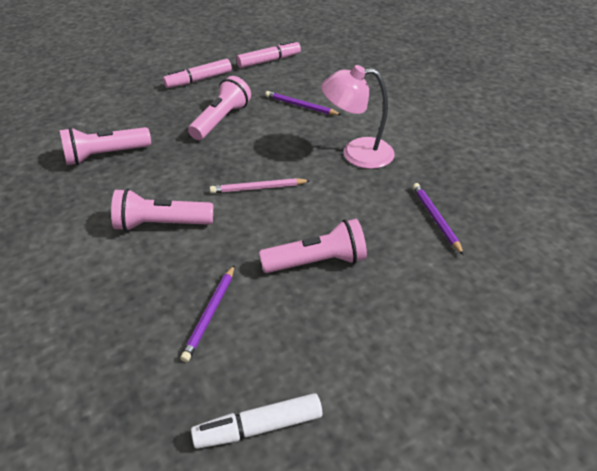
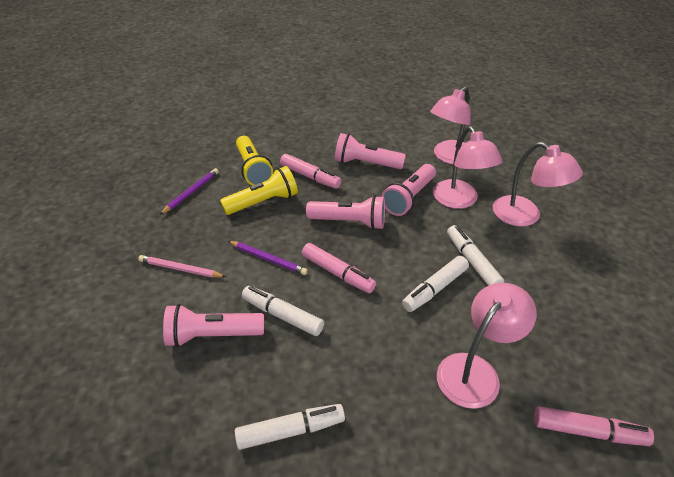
pink lamp: [321,65,395,169] = 1 -> [430,87,471,164] [433,126,502,209] [437,283,537,409] [493,142,583,227] = 4
pink marker: [163,59,232,88] [237,40,301,68] = 2 -> [280,154,341,189] [302,243,376,293] [534,406,654,446] = 3
purple pencil: [180,265,234,362] [265,91,342,115] [413,183,464,255] = 3 -> [160,168,219,215] [228,241,308,275] = 2
white marker: [191,393,322,449] = 1 -> [235,404,345,450] [242,286,324,336] [402,256,469,312] [447,225,504,286] = 4
yellow flashlight: none = 0 -> [220,166,298,215] [236,136,273,185] = 2

